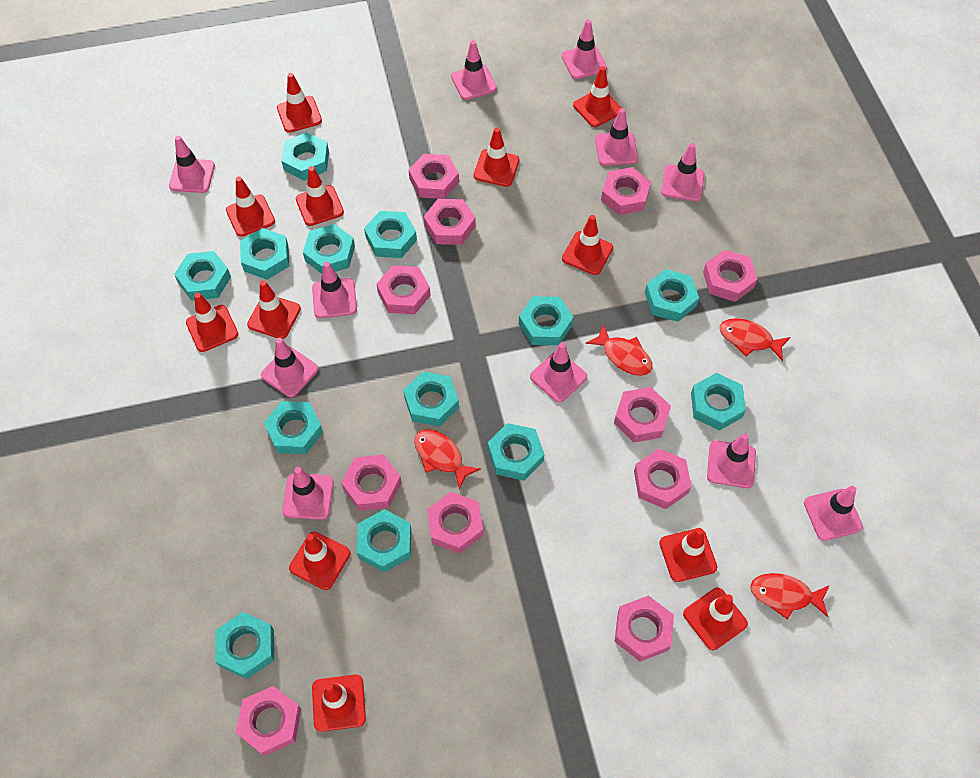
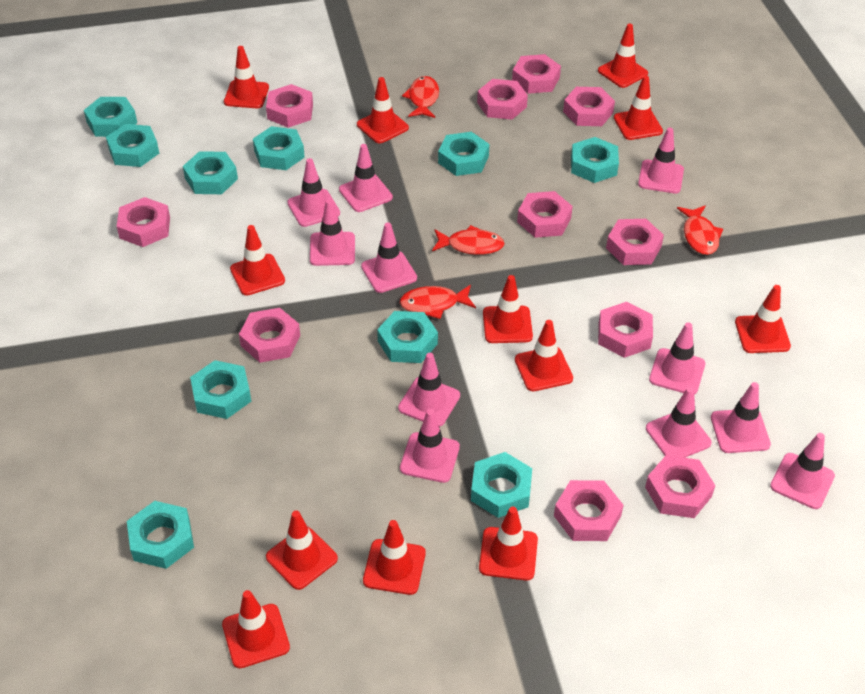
turquoise nut: [174,251,231,301] [215,612,274,679] [240,228,289,280] [264,401,323,454] [281,132,329,181] [303,224,355,274] [357,509,411,572] [364,211,417,258] [403,371,459,427] [488,423,545,481] [519,296,574,345] [645,269,699,322] [691,373,746,431] = 13 -> [84,97,137,137] [106,124,159,167] [127,501,194,569] [183,151,238,194] [190,360,251,419] [253,126,305,170] [377,311,438,363] [438,132,490,176] [471,452,532,518] [571,137,619,183] = 10

